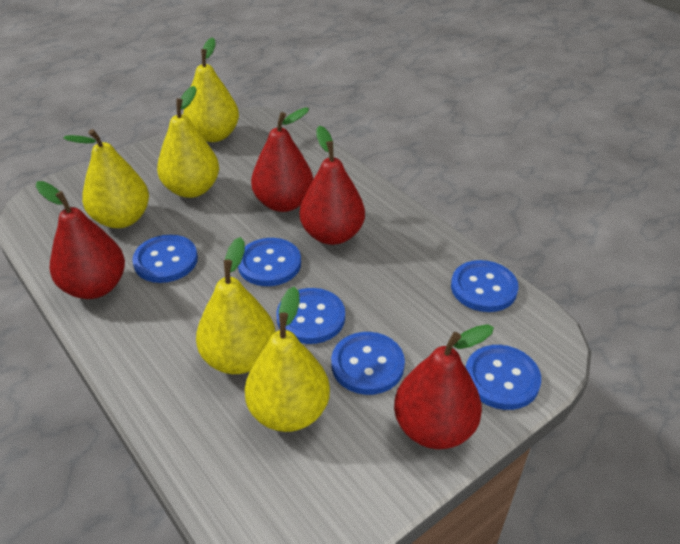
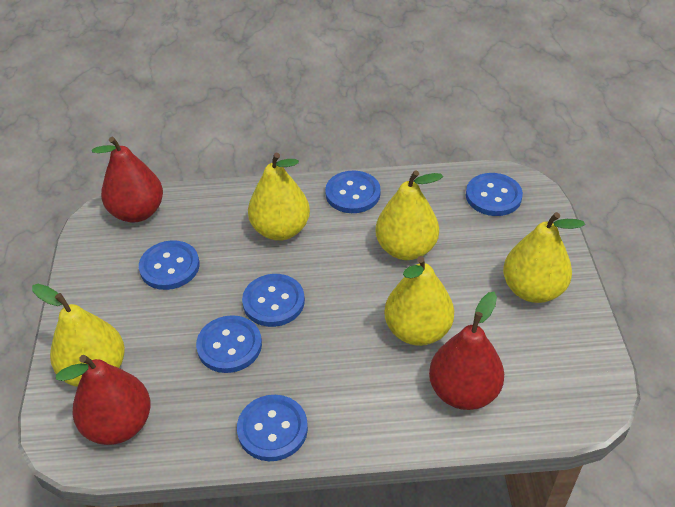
red pear: [36,181,125,299] [251,107,313,212] [300,126,365,245] [394,324,494,449] = 4 -> [56,355,151,445] [92,137,163,222] [429,292,504,410] = 3

